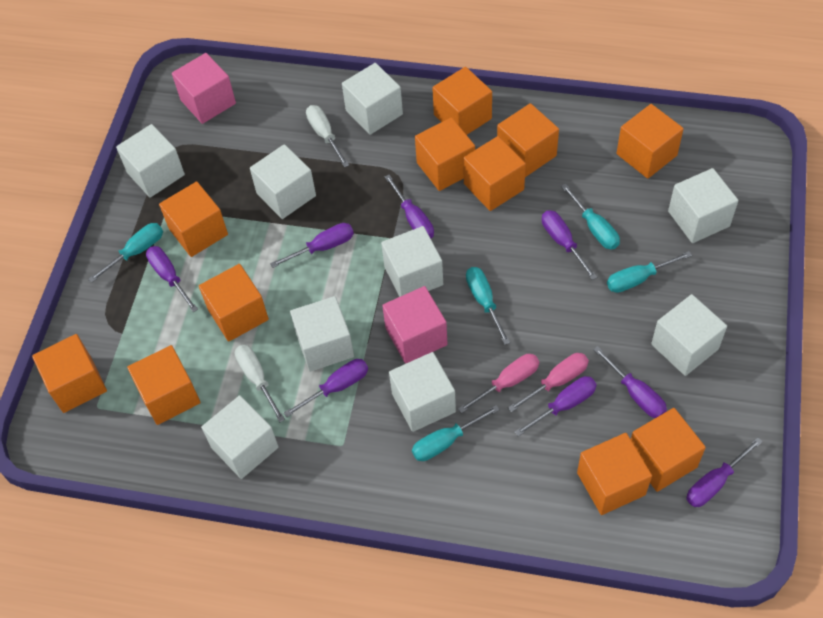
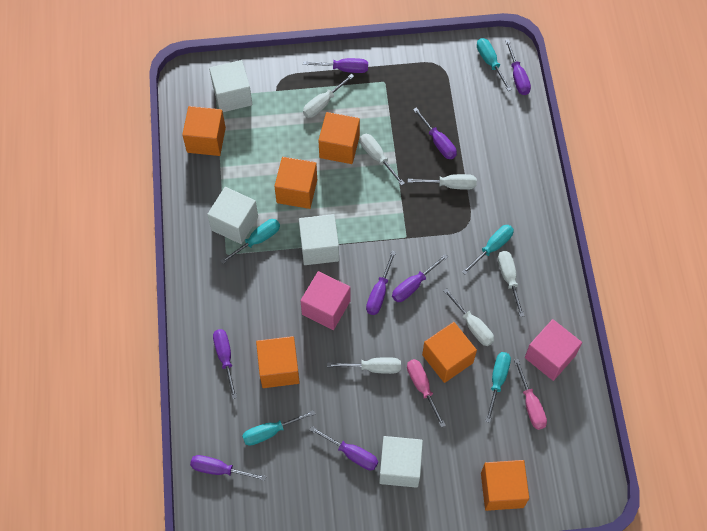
orange cube: [32,334,107,413] [127,345,201,425] [159,181,228,257] [199,264,269,342] [415,117,475,191] [432,67,492,135] [463,136,526,211] [497,103,559,177] [577,433,652,515] [617,104,684,179] [631,408,706,492] = 11 -> [182,106,226,156] [256,336,300,388] [274,157,317,209] [318,112,360,164] [422,322,477,383] [481,460,529,511] = 6
white cube: [116,124,185,198] [201,395,279,479] [250,144,316,219] [290,296,354,372] [342,63,403,135] [381,226,443,297] [389,352,456,432] [651,294,727,376] [668,168,738,243] = 9 -> [207,187,258,244] [209,60,252,112] [299,214,339,265] [379,436,423,488] = 4
white screwdriver: [235,344,285,422] [306,105,349,167] = 2 -> [303,74,354,118] [327,357,401,374] [360,134,405,186] [408,174,477,190] [443,288,494,346] [498,251,524,317] = 6

